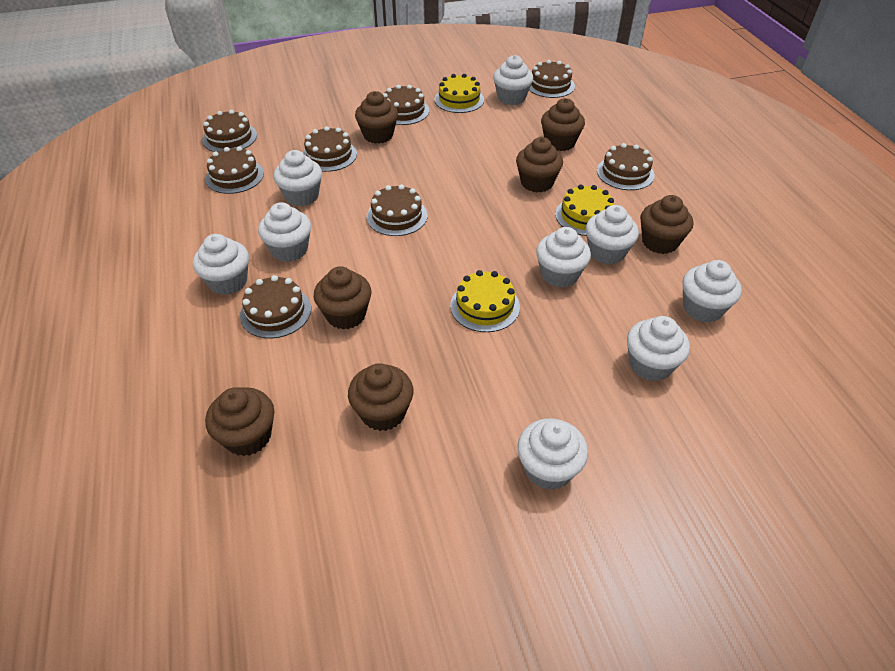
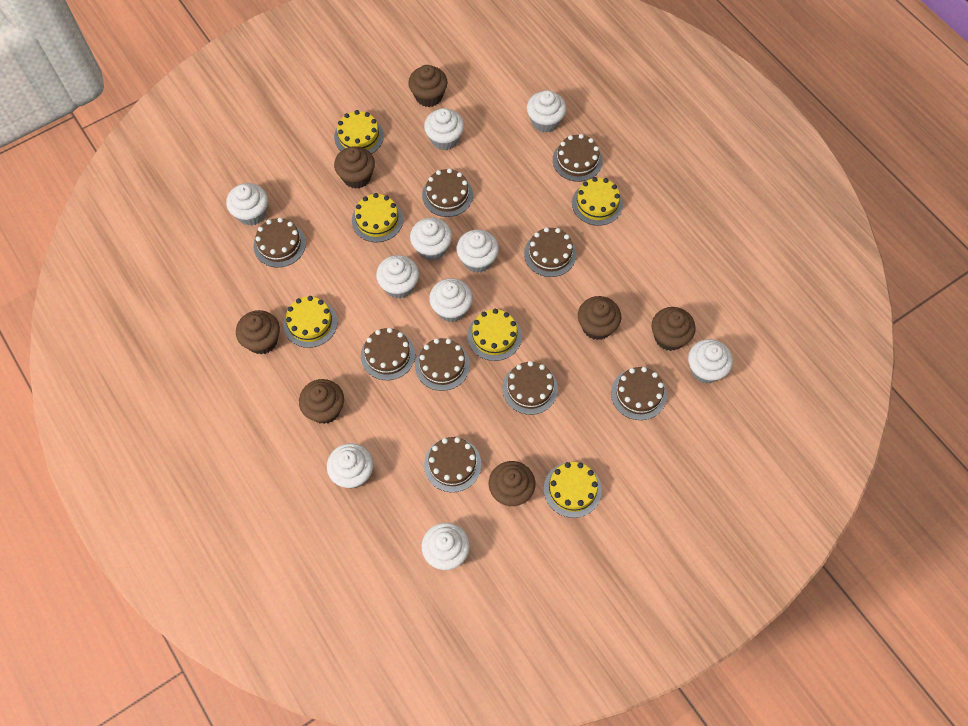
brown cake: [202,110,257,152] [206,146,264,194] [240,275,311,339] [303,126,357,172] [367,184,427,236] [383,85,429,125] [529,60,575,98] [597,143,654,190] = 8 -> [254,218,306,267] [361,328,415,380] [415,338,470,391] [422,168,473,217] [424,437,481,492] [502,361,558,415] [524,227,577,277] [553,134,603,182] [611,367,667,420] = 9
white cupcake: [193,234,249,295] [258,202,311,262] [274,150,322,206] [493,55,533,105] [517,419,588,490] [536,227,591,288] [586,205,639,264] [627,316,690,381] [682,260,742,322] = 9 -> [226,183,268,226] [327,443,373,489] [376,255,419,299] [410,218,452,261] [422,523,470,570] [424,108,464,151] [429,278,473,322] [456,230,499,273] [527,90,566,133] [688,339,733,384] = 10
yellow cake: [435,74,484,113] [450,270,520,332] [555,184,614,236] = 3 -> [283,296,337,348] [334,110,384,154] [352,193,403,242] [467,309,522,361] [544,462,602,518] [572,177,623,226] = 6

